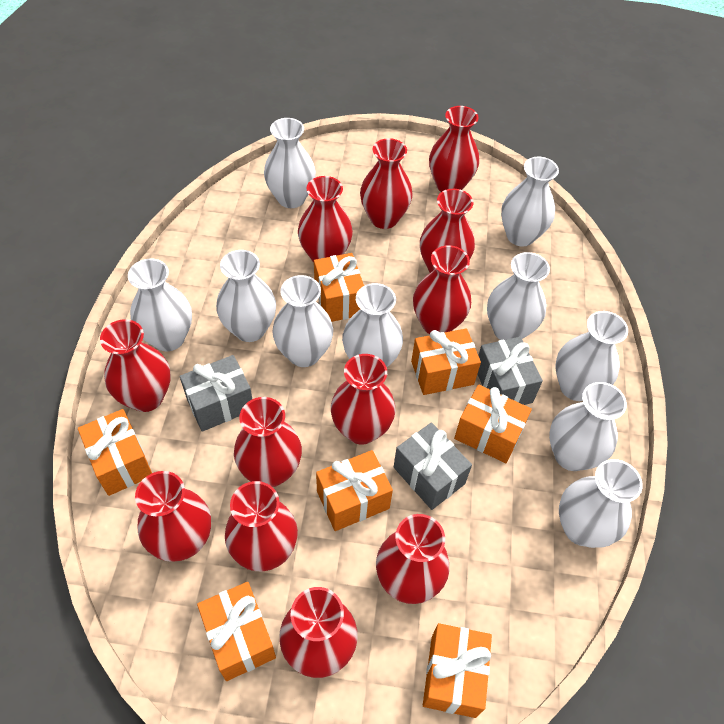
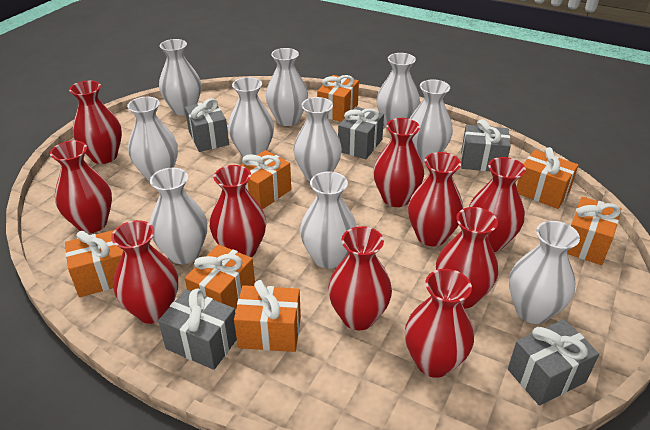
grey gift: [180,355,252,432] [394,422,472,510] [477,337,543,405] = 3 -> [158,288,237,370] [185,98,229,152] [338,107,384,159] [461,119,511,171] [508,319,599,406] = 5
red vase: [100,319,170,412] [135,471,211,562] [225,481,298,571] [234,397,302,487] [279,587,358,678] [298,176,353,263] [331,354,395,445] [360,138,413,229] [376,514,449,604] [413,245,471,334] [420,189,475,273] [429,106,479,192] = 12 -> [50,141,112,233] [69,80,122,164] [111,220,178,324] [210,165,266,257] [328,226,392,330] [373,118,424,207] [405,269,474,378] [408,152,463,246] [436,207,498,309] [469,157,526,252] = 10

